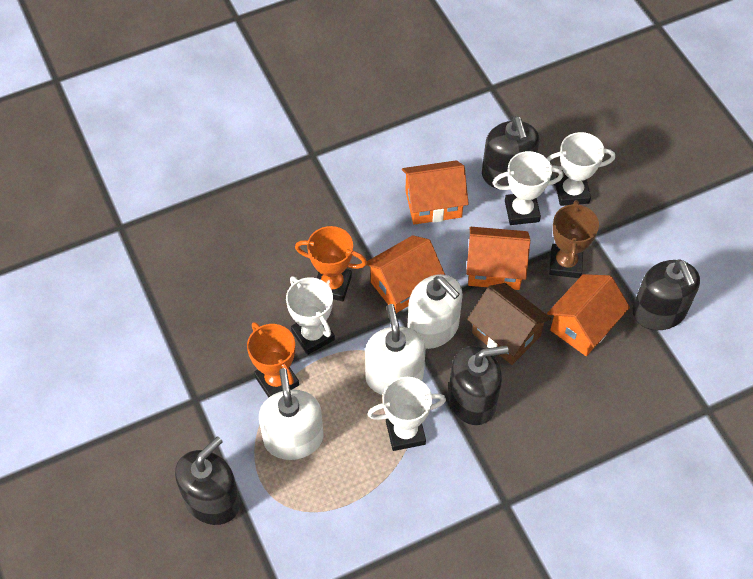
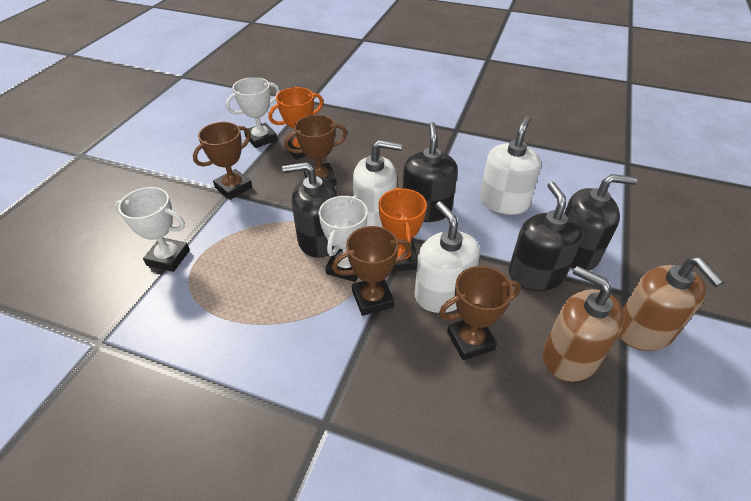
brown house: [467,283,551,365] = 1 -> none = 0
brown soap dispenser: none = 0 -> [543,266,624,382] [619,257,724,351] = 2
brown trophy: [549,200,599,278] = 1 -> [193,122,252,200] [284,115,347,186] [332,226,411,316] [439,266,521,360] = 4
orange house: [366,235,445,313] [402,160,469,225] [466,227,530,290] [547,274,630,356] = 4 -> none = 0
white trophy: [286,276,335,355] [367,377,446,451] [492,151,563,225] [547,132,615,206] = 4 -> [115,187,190,272] [226,77,280,148] [318,195,368,282] = 3

